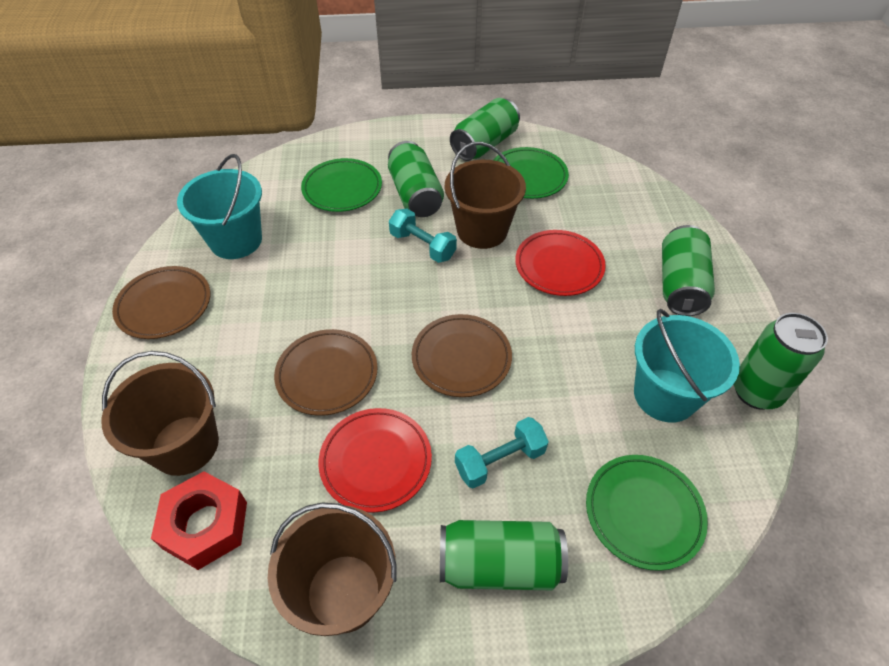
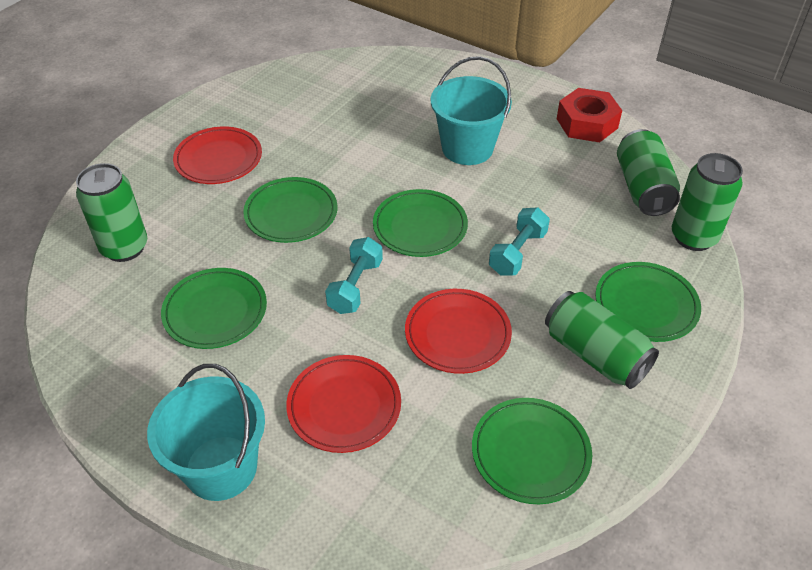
brown bucket: [102,351,219,476] [268,502,397,636] [445,142,526,249] = 3 -> none = 0
brown plate: [112,266,210,339] [274,329,377,416] [412,314,512,397] = 3 -> none = 0
green can: [388,141,444,217] [440,520,568,590] [450,98,520,161] [662,225,715,316] [734,313,828,410] = 5 -> [76,163,147,262] [545,291,659,389] [617,129,680,216] [672,153,743,251] = 4
green plate: [301,158,382,212] [493,147,569,199] [586,455,708,571] = 3 -> [161,268,267,349] [243,177,338,243] [373,189,468,257] [472,398,592,504] [595,262,701,342] = 5
red plate: [319,408,432,513] [515,230,606,296] = 2 -> [173,127,262,184] [286,355,401,453] [405,289,512,374] = 3

